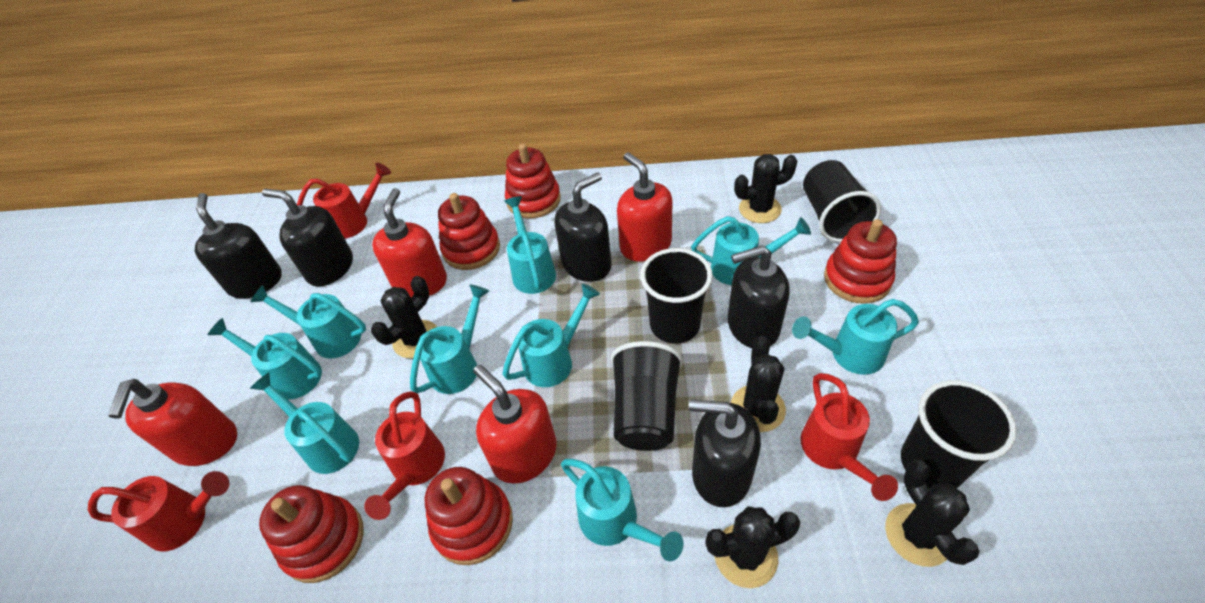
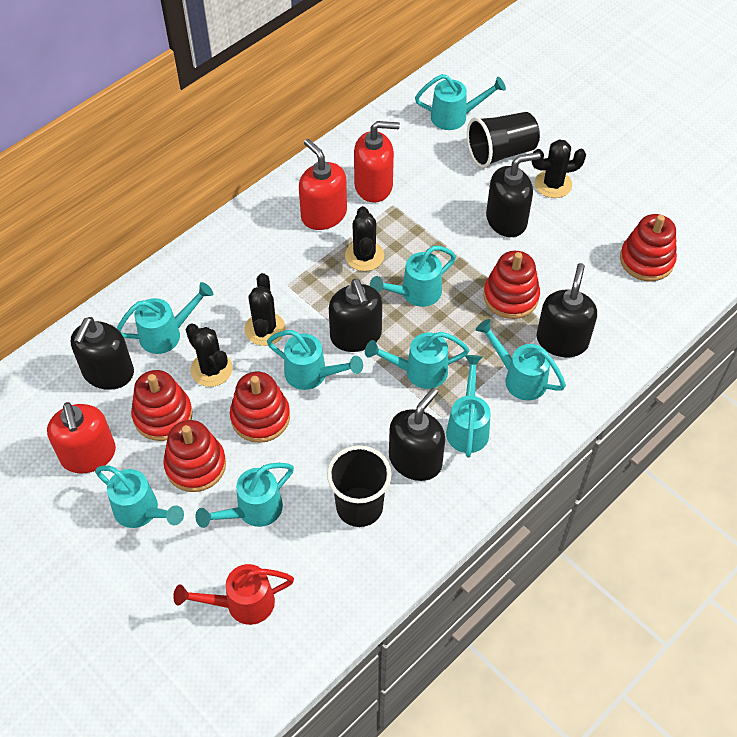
black cactus: [371,276,437,358] [705,506,800,588] [731,336,786,432] [734,154,797,223] [885,460,980,567] = 5 -> [186,324,233,387] [245,273,286,346] [345,206,384,271] [531,139,586,198] = 4
black cup: [610,341,683,451] [640,248,713,344] [803,160,881,242] [901,380,1017,488] = 4 -> [327,445,392,527] [467,112,540,168] = 2
red soap dispenser: [108,379,237,466] [372,188,447,297] [473,365,557,484] [617,152,672,262] = 4 -> [47,402,116,474] [299,139,347,230] [354,121,400,203] = 3
red watering can: [88,471,229,552] [297,163,391,238] [364,391,445,520] [800,373,898,501] = 4 -> [173,564,294,625] = 1

